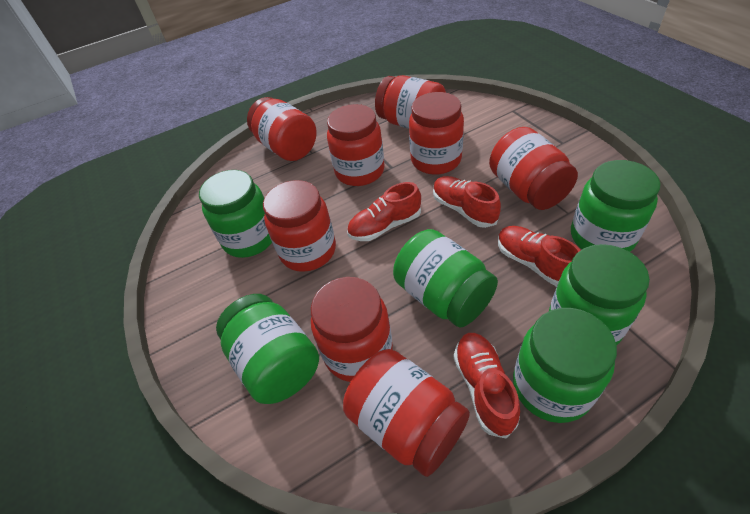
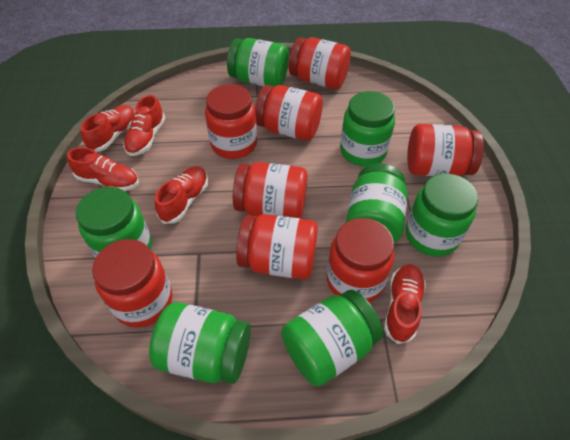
green jar: [199,170,272,258] [216,294,319,404] [393,229,498,328] [513,308,617,423] [549,244,650,345] [571,160,660,252] = 6 -> [76,187,152,258] [149,302,251,384] [227,38,289,87] [282,290,383,387] [340,91,395,167] [346,164,407,243] [406,173,478,257] = 7
red shoe: [347,182,421,241] [433,176,501,228] [454,333,520,438] [498,226,581,287] = 4 -> [67,147,139,191] [81,105,135,152] [123,95,165,156] [155,166,208,224] [384,264,426,344] = 5

